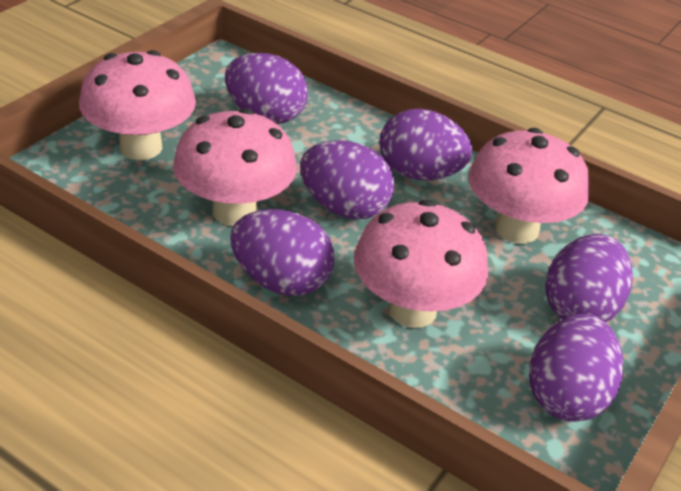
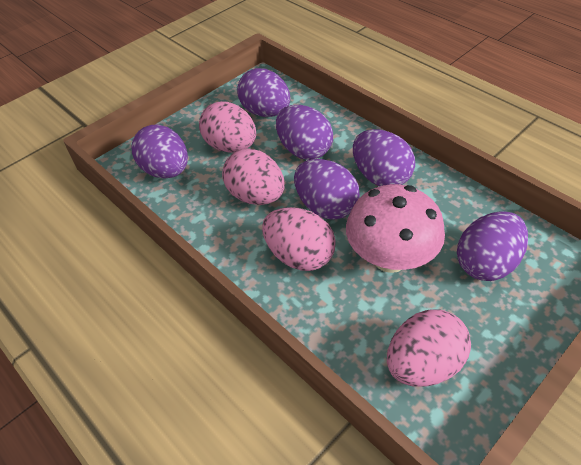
pink egg: none = 0 -> [199,101,256,153] [222,148,285,205] [262,207,336,271] [387,309,471,387] = 4
pink mushroom: [79,50,196,160] [173,108,297,226] [354,200,488,328] [469,128,590,244] = 4 -> [346,184,445,273] = 1

